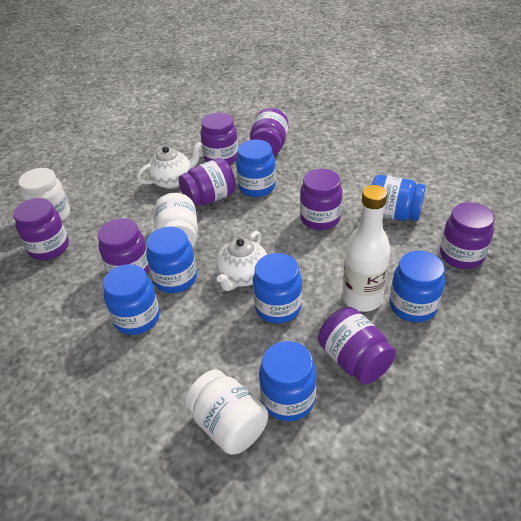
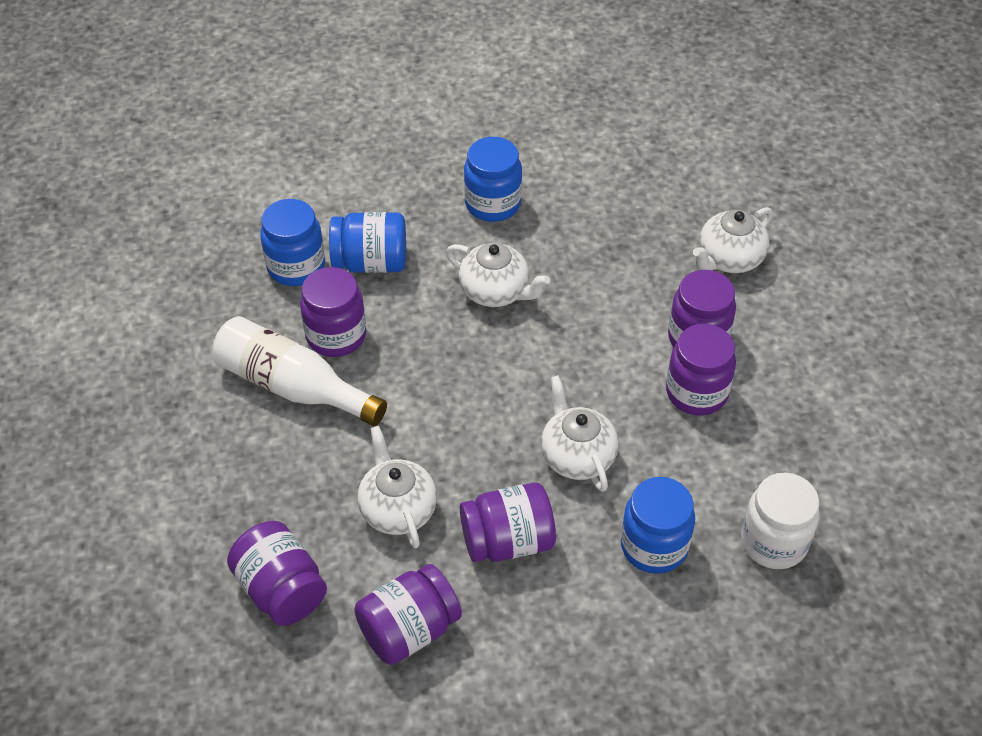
blue jar: [103,264,160,335] [146,227,197,293] [236,140,276,197] [253,253,302,324] [259,341,317,421] [372,175,426,221] [390,251,445,322] = 7 -> [260,199,325,286] [329,212,406,273] [464,137,522,222] [621,477,695,574] = 4
purple jar: [13,198,69,260] [98,218,149,274] [179,158,236,207] [200,113,238,165] [250,108,289,156] [300,169,342,230] [318,307,396,384] [440,202,495,269] = 8 -> [227,521,327,626] [300,267,366,357] [354,564,462,665] [460,482,556,562] [666,324,736,416] [668,270,736,347] = 6
white jar: [18,168,70,222] [154,193,198,247] [185,370,268,455] = 3 -> [741,473,819,569] = 1
white teapot: [137,142,202,189] [216,231,267,291] = 2 -> [357,426,437,548] [446,242,550,307] [541,375,619,492] [693,207,773,273] = 4

